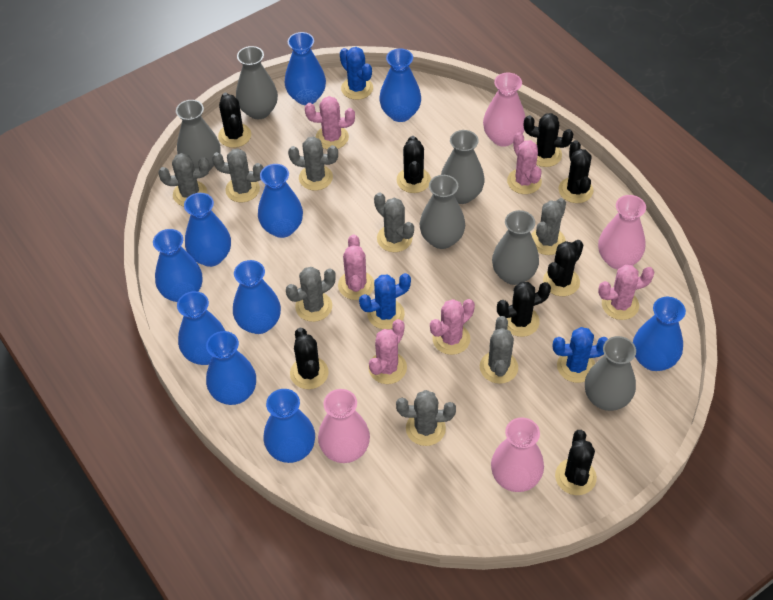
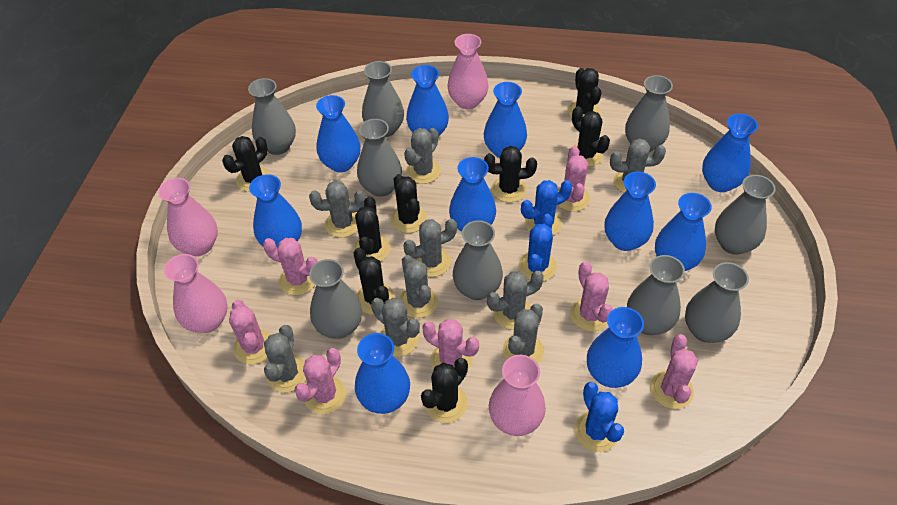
grey cactus: [158,153,210,206] [212,149,264,202] [286,267,336,322] [288,137,338,191] [374,192,414,252] [396,390,456,446] [480,316,518,384] [531,198,566,255] = 8 -> [264,325,306,393] [309,181,366,238] [371,298,420,357] [399,255,438,318] [403,219,457,277] [404,128,441,184] [487,271,544,330] [503,304,544,364] [610,139,666,193] = 9
grey vase: [176,100,220,170] [236,46,278,119] [420,175,465,249] [441,130,484,204] [492,210,539,285] [585,336,636,411] = 6 -> [248,78,296,155] [309,259,362,339] [357,119,402,197] [362,61,404,137] [453,220,503,300] [625,75,673,152] [627,255,685,335] [685,262,749,343] [715,175,776,255] = 9
pink cactus: [305,96,355,149] [338,235,374,300] [368,319,407,384] [430,299,475,355] [507,132,542,194] [598,265,655,320] = 6 -> [229,300,271,364] [263,238,318,295] [294,348,346,414] [422,319,479,370] [558,146,590,212] [570,262,613,331] [650,334,698,409] = 7

